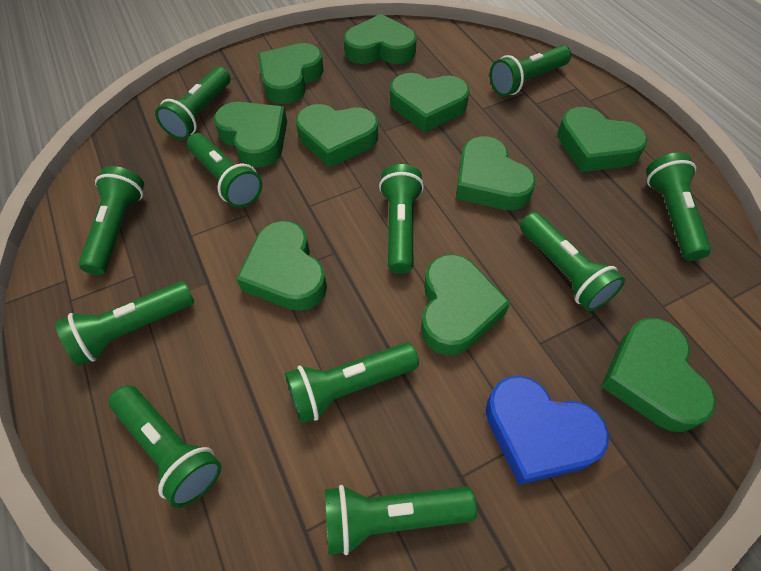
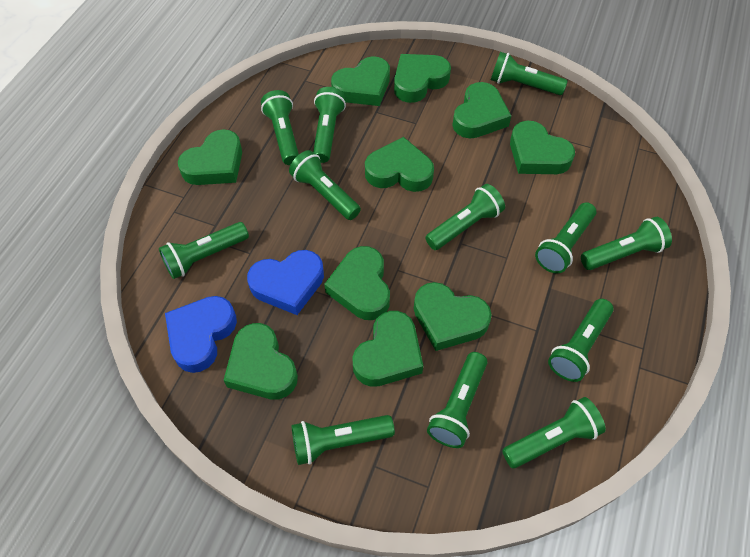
blue heart: [486,376,609,485] = 1 -> [165,296,237,373] [247,250,324,315] = 2
green flashlight: [55,281,194,366] [79,166,144,275] [109,385,222,508] [155,67,231,140] [187,133,262,208] [285,343,419,424] [324,485,477,555] [379,164,424,274] [490,45,571,96] [520,212,625,312] [646,152,711,261] = 11 -> [159,222,249,279] [261,90,299,165] [289,150,361,220] [292,415,395,465] [313,87,346,163] [425,184,505,250] [427,352,487,448] [491,52,567,95] [502,397,606,468] [535,202,596,273] [548,299,614,382] [581,217,672,270] = 12

